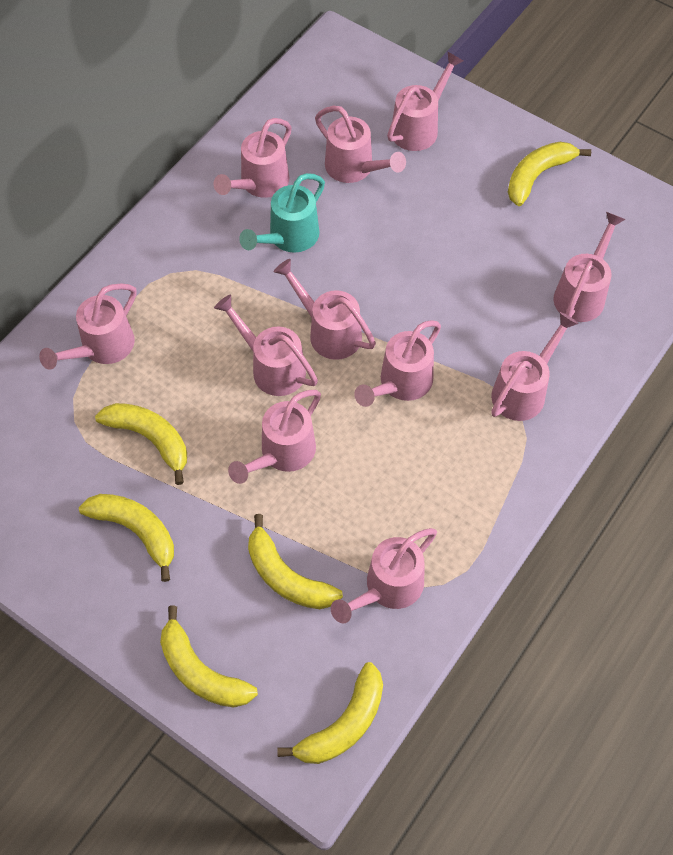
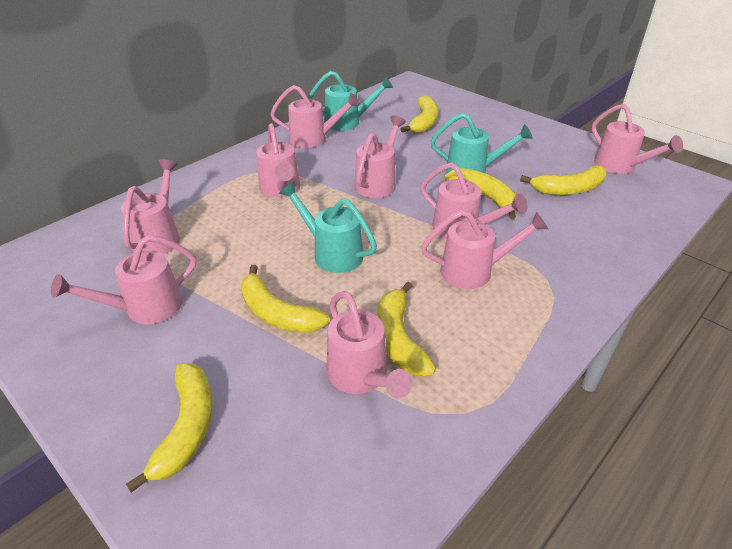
pink watering can: [39,284,136,370] [214,118,292,198] [214,295,318,396] [228,390,321,484] [274,259,376,360] [315,106,406,183] [331,528,437,623] [354,320,441,407] [387,51,463,151] [491,312,579,421] [553,212,626,322] = 11 -> [51,235,196,324] [121,159,180,254] [256,123,300,197] [271,85,360,148] [327,291,413,399] [354,115,406,198] [420,163,528,239] [421,210,548,289] [592,104,683,174] = 9
turquoise watering can: [239,173,325,253] = 1 -> [279,181,377,273] [308,71,393,131] [431,113,533,173] = 3

